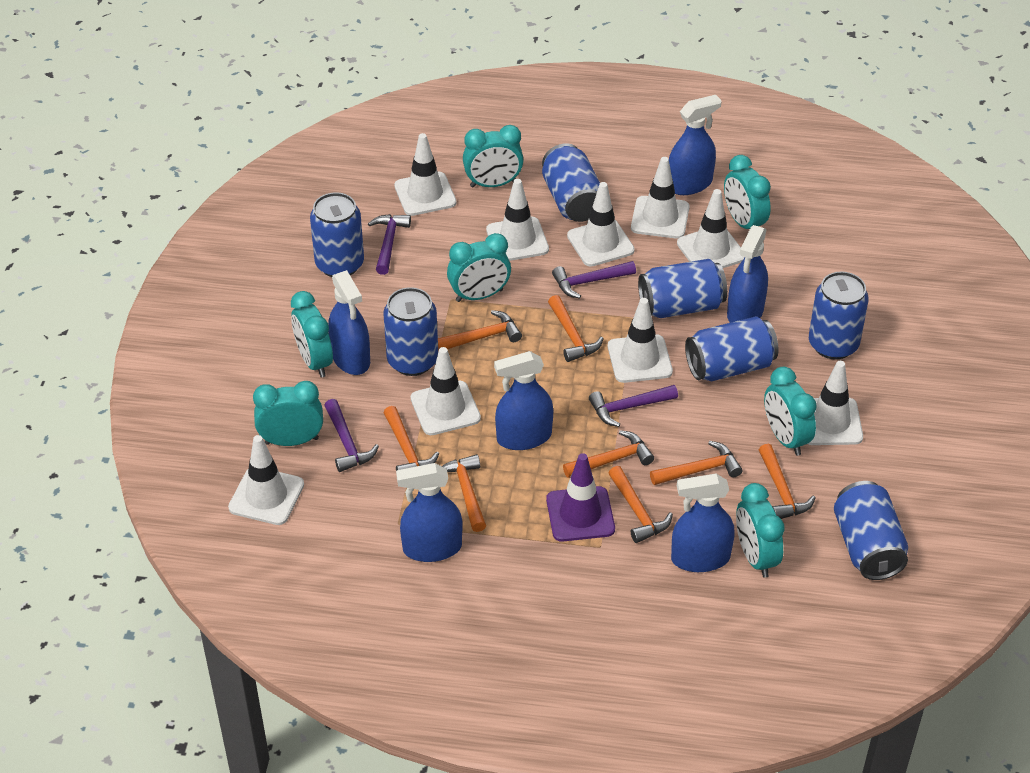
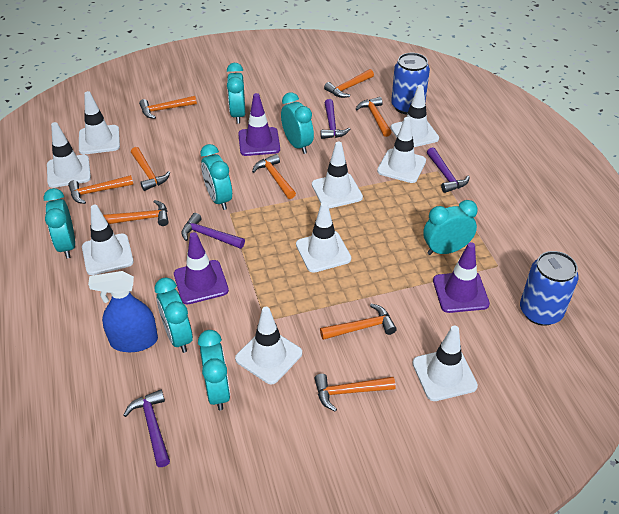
blue can: [310,192,364,277] [383,287,438,376] [542,143,600,222] [638,259,727,318] [685,316,779,381] [809,271,869,360] [834,481,908,580] = 7 -> [391,53,430,115] [520,251,579,326] = 2
blue spray bottle: [328,270,370,375] [396,463,462,562] [494,351,553,450] [669,95,722,195] [671,474,735,572] [727,225,768,323] = 6 -> [88,271,158,352] = 1
orange hammer: [384,406,439,471] [438,310,522,351] [442,454,486,532] [548,295,604,362] [563,430,654,478] [608,466,673,543] [650,441,742,485] [759,444,816,519] = 8 -> [68,175,133,204] [103,200,169,226] [131,147,170,191] [139,96,197,119] [252,154,296,199] [314,374,396,412] [320,304,397,340] [324,69,374,98] [356,97,392,137] = 9
purple traffic cone: [546,453,615,542] = 1 -> [174,232,229,304] [238,93,280,156] [433,242,490,313] = 3

